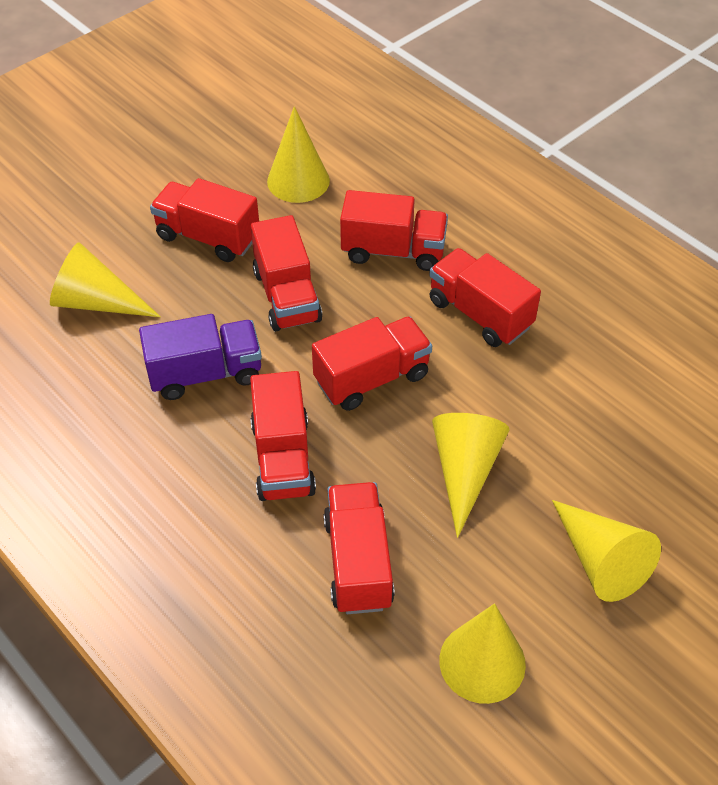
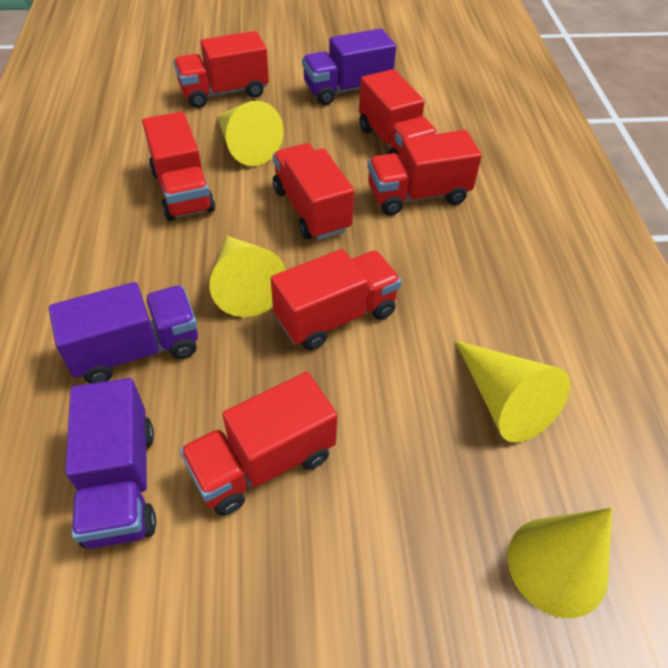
purple truck: [139,314,262,400] = 1 -> [49,282,198,384] [65,378,156,549] [302,28,396,105] = 3
yellow cone: [50,242,161,317] [267,106,330,203] [432,413,510,538] [439,603,526,704] [552,500,661,602] = 5 -> [210,236,286,317] [217,101,283,166] [455,341,570,443] [508,508,612,618] = 4

